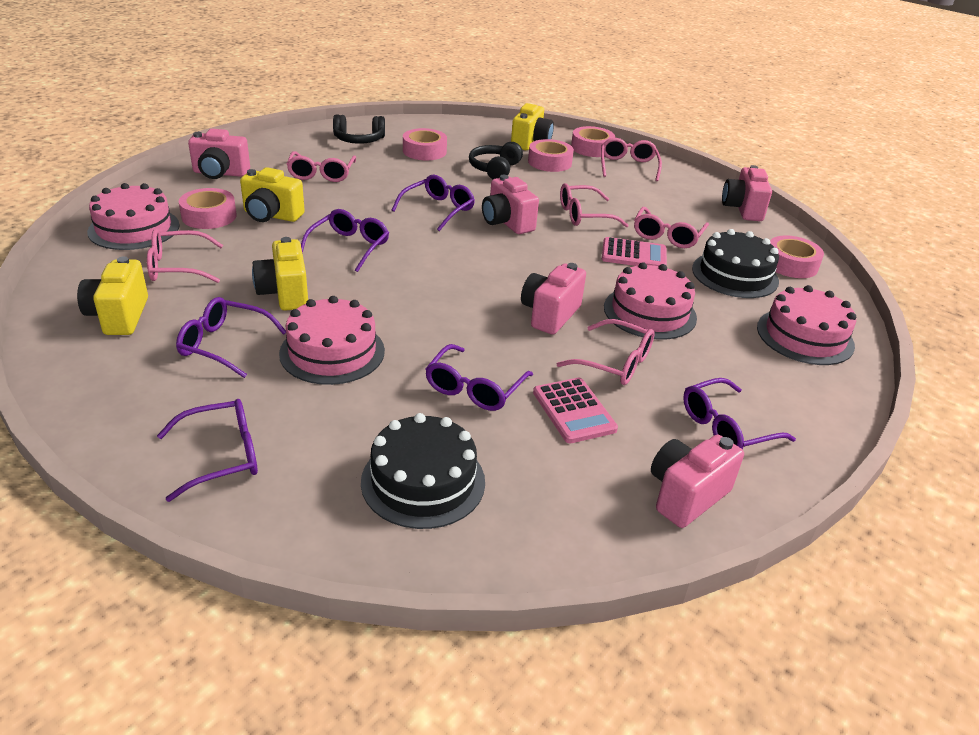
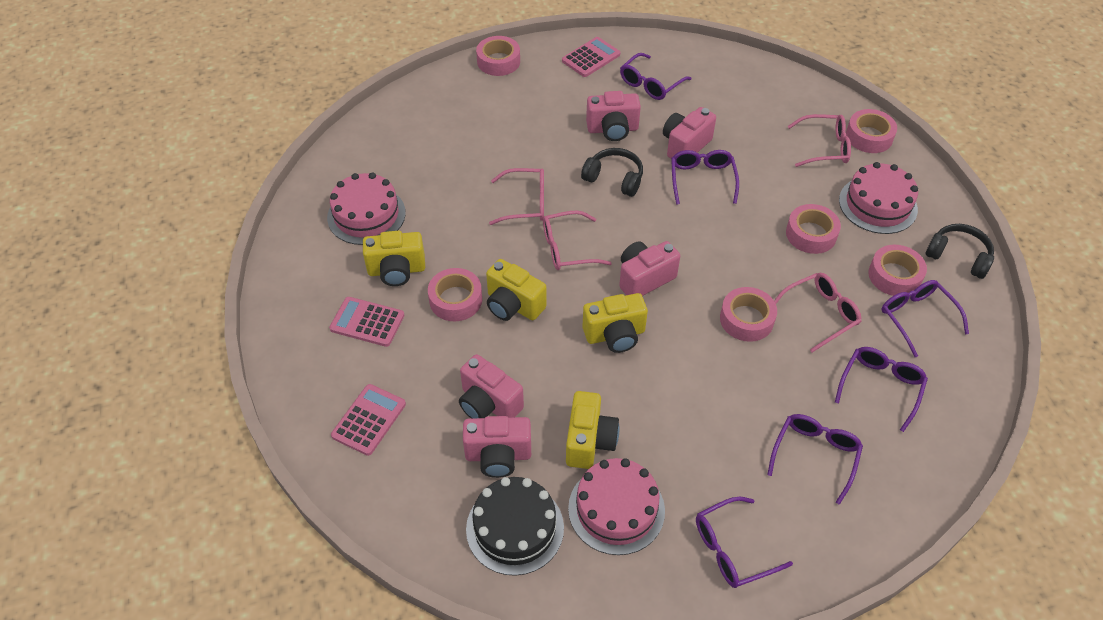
black cake: [361,413,485,529] [692,229,779,298] = 2 -> [466,477,564,576] = 1
pink cake: [87,183,180,250] [279,296,385,385] [604,262,697,340] [757,285,856,365] = 4 -> [327,172,406,245] [568,458,665,555] [839,162,918,234] = 3
pink calculator: [533,378,618,443] [602,237,667,266] = 2 -> [329,297,405,347] [331,384,406,456] [562,37,620,77] = 3
pink glasses: [147,229,223,283] [287,151,356,182] [557,319,655,385] [560,183,629,228] [601,138,662,181] [634,207,709,248] = 6 -> [489,168,544,225] [543,210,612,270] [774,273,861,352] [788,114,851,167] = 4
pink tape: [179,188,237,229] [403,128,447,160] [528,139,574,172] [571,126,615,157] [770,235,824,278] = 5 -> [428,268,482,321] [476,36,520,76] [720,287,777,342] [786,204,841,254] [846,109,897,153] [868,245,927,296] = 6

